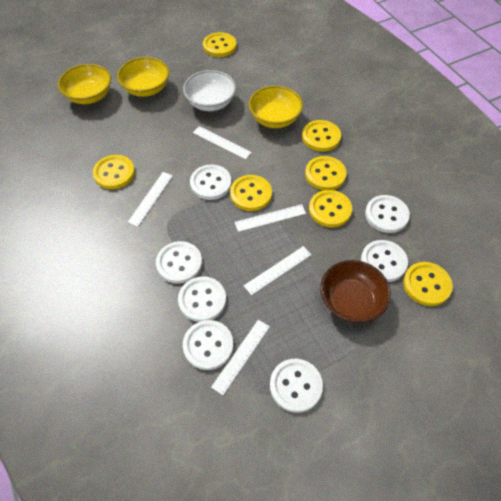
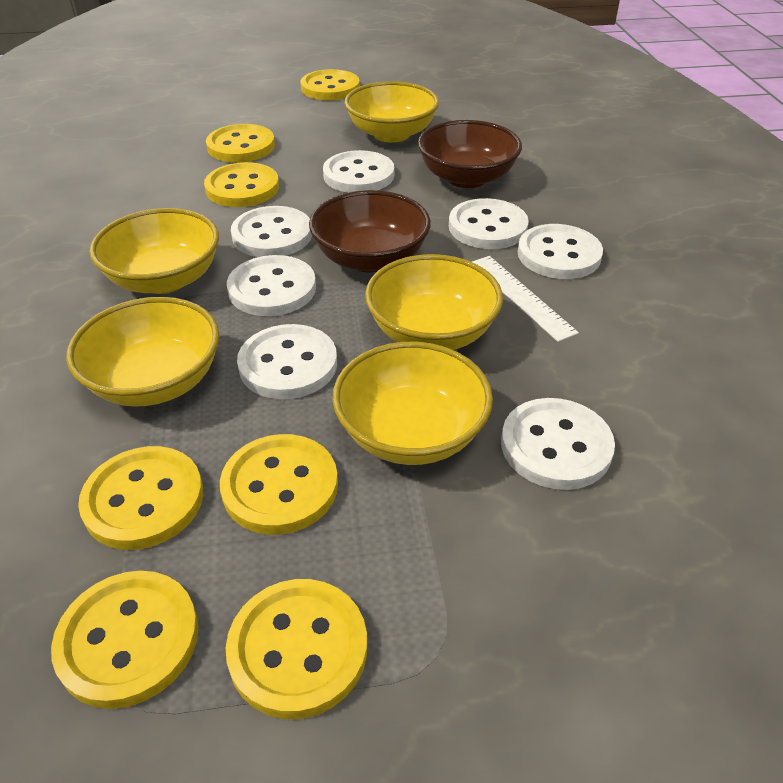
brown bowl: [320,260,391,323] = 1 -> [309,190,431,273] [418,120,522,188] = 2
white bowl: [183,70,236,111] = 1 -> none = 0
white ruler: [128,172,173,227] [193,126,252,159] [211,320,270,395] [235,204,306,232] [244,246,311,295] = 5 -> [472,256,579,342] = 1
yellow bowl: [58,64,111,104] [117,57,169,97] [249,86,303,128] = 3 -> [66,297,220,407] [89,208,219,294] [332,342,493,465] [344,81,439,143] [365,254,503,350] = 5

